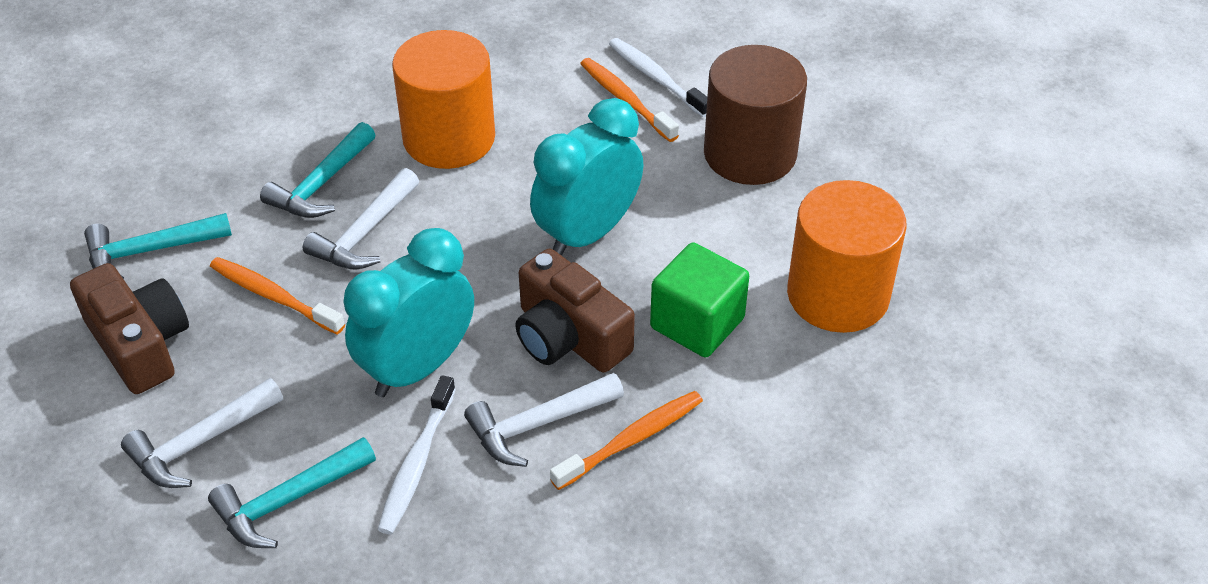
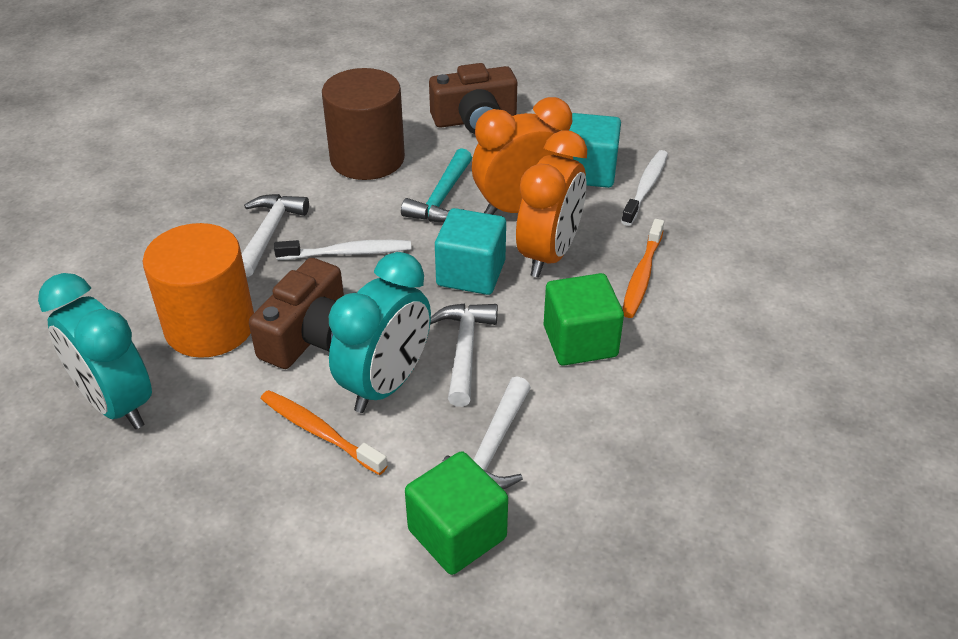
green cube: [650,242,749,358] = 1 -> [405,451,508,575] [544,273,624,366] = 2
orange clock: none = 0 -> [472,97,573,215] [516,130,587,277] = 2
orange cylinder: [392,30,495,169] [787,180,906,333] = 2 -> [143,223,254,358] = 1
orange toothbrush: [210,257,345,334] [550,391,703,490] [580,58,679,142] = 3 -> [261,390,388,475] [623,219,664,318] = 2
turquoise cube: none = 0 -> [435,208,506,295] [569,113,621,188] = 2
turquoise hammer: [84,213,232,279] [208,437,376,548] [260,122,375,218] = 3 -> [401,148,472,222] = 1

